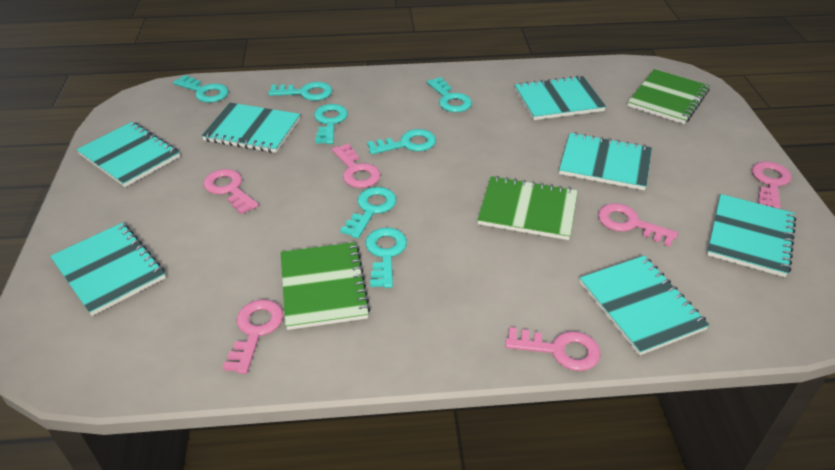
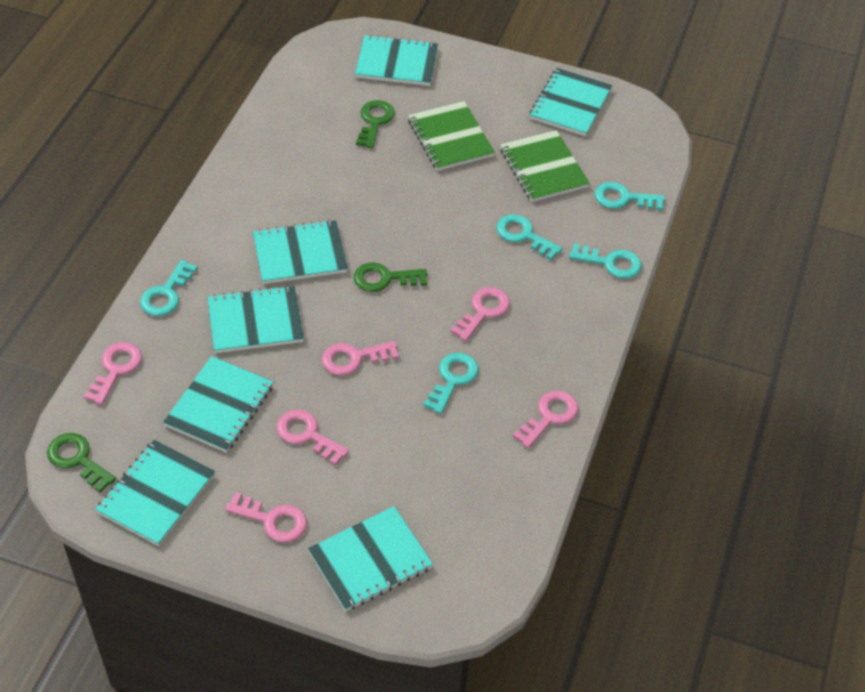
green key: none = 0 -> [47,433,116,492] [354,262,427,292] [356,100,395,148] = 3
green notebook: [280,242,370,330] [477,176,578,240] [628,69,710,124] = 3 -> [408,101,495,171] [500,130,590,202] = 2
turquoise key: [173,75,229,103] [268,82,332,101] [314,104,348,144] [340,187,396,238] [366,227,407,288] [367,129,436,155] [427,77,472,112] = 7 -> [140,260,198,316] [423,353,478,414] [497,214,562,260] [569,243,642,279] [595,182,665,210] = 5

